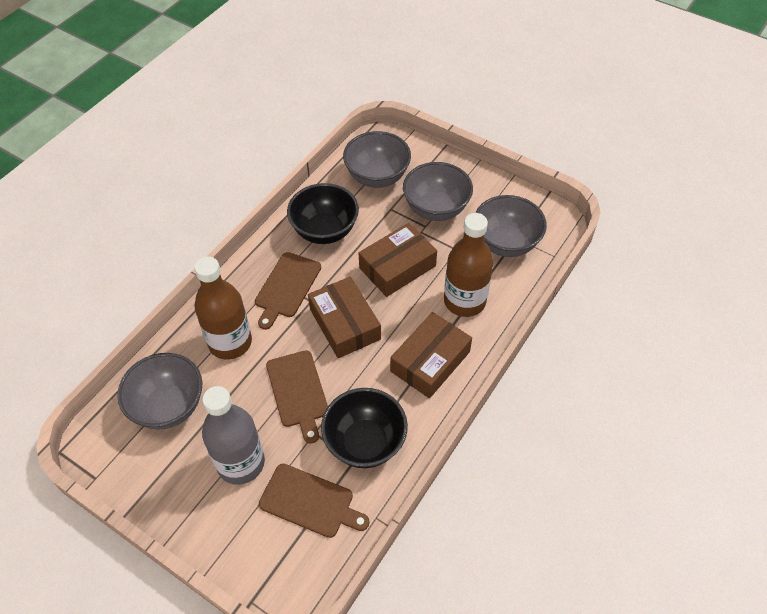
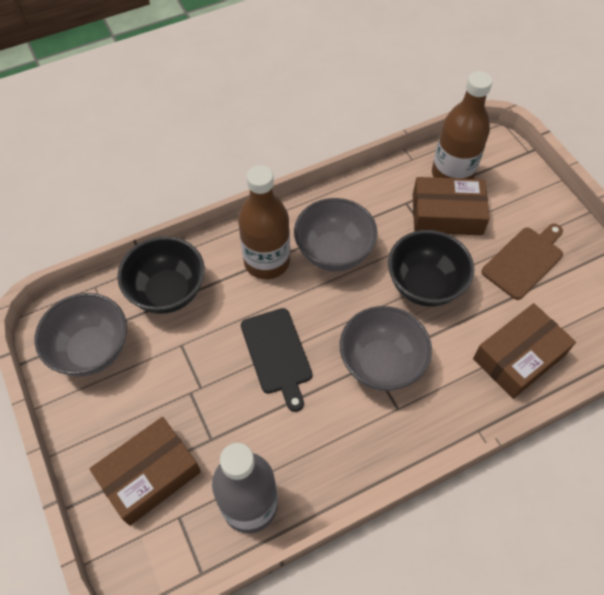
black cutting board: none = 0 -> [241,308,312,412] = 1
brown cutting board: [255,252,321,330] [259,464,370,538] [266,350,328,444] = 3 -> [482,224,563,300] = 1
grey bowl: [117,353,202,430] [343,131,411,188] [403,162,473,221] [475,195,547,257] = 4 -> [35,293,127,376] [294,198,378,272] [340,306,432,391] = 3

